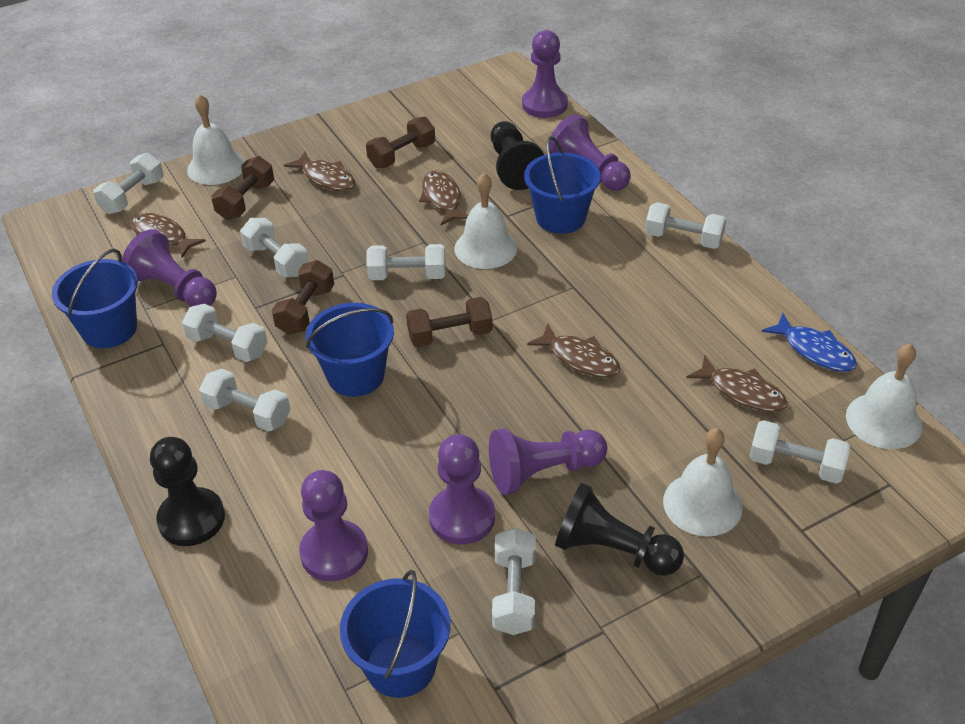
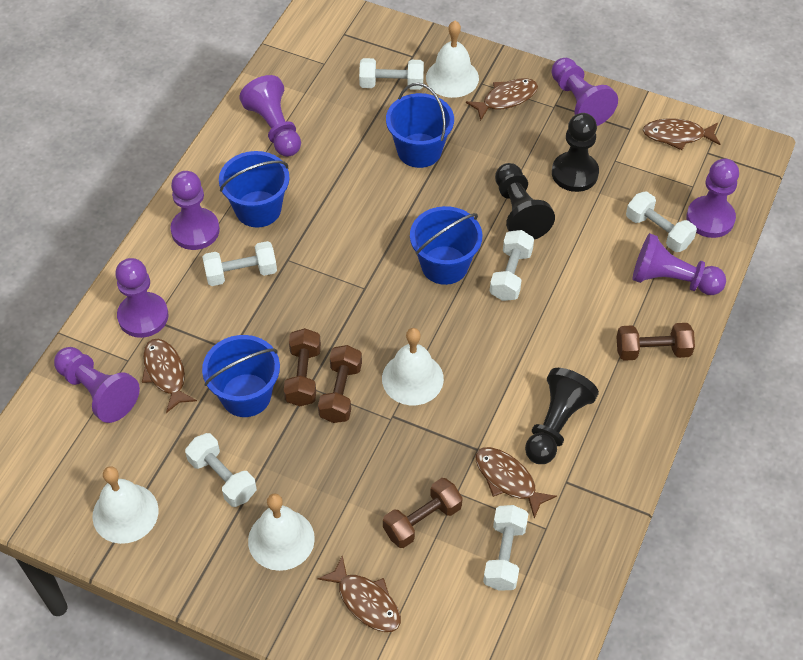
blue fish: [762,313,857,372] = 1 -> none = 0
purple pawn: [122,229,217,307] [299,470,368,581] [429,434,495,545] [489,428,607,495] [522,30,568,118] [550,114,631,191] = 6 -> [54,347,140,423] [115,258,168,338] [170,171,220,250] [239,75,301,157] [551,58,618,126] [632,233,726,295] [686,159,739,238] = 7
white dumbbell: [93,153,163,214] [182,304,268,362] [199,369,291,432] [240,218,309,277] [366,244,446,280] [492,528,536,635] [645,202,726,249] [749,420,850,484] = 8 -> [185,433,257,507] [202,241,277,286] [359,58,424,90] [483,505,528,591] [490,230,534,301] [626,192,697,252] = 6

